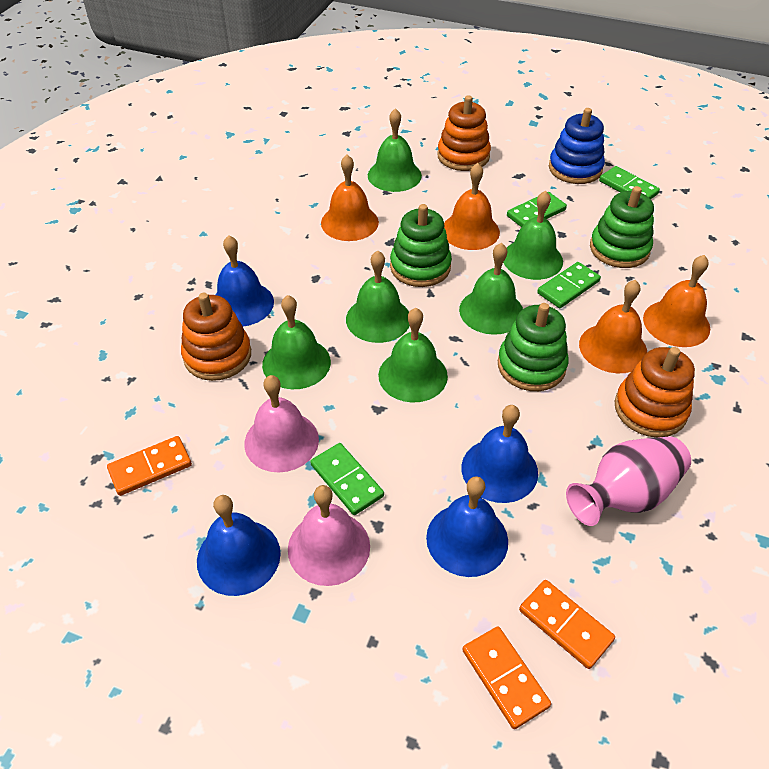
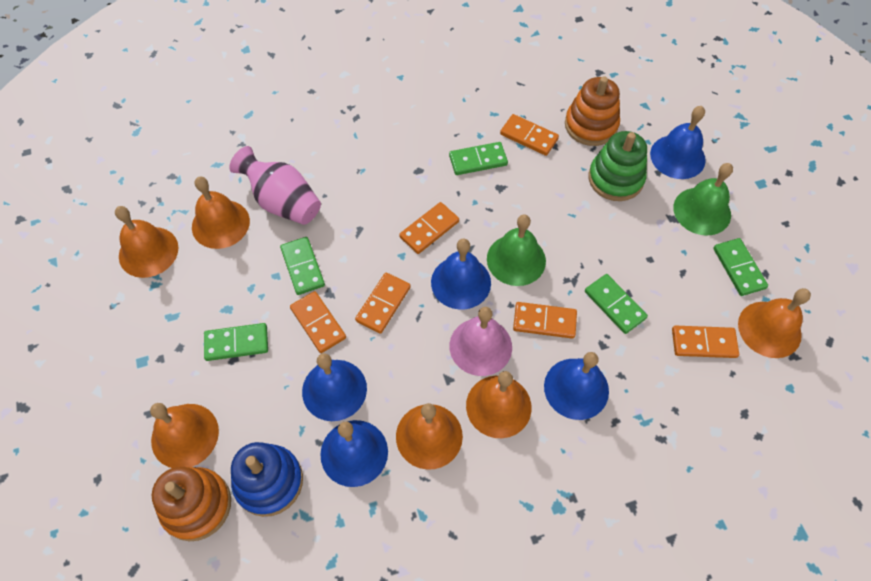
blue bell: [197,495,281,596] [215,235,274,327] [426,476,508,577] [462,405,538,503] = 4 -> [302,353,367,421] [320,420,388,487] [431,239,491,310] [544,352,609,420] [650,106,706,179] = 5
green bell: [262,295,331,389] [346,251,410,343] [368,108,422,192] [378,308,448,403] [459,243,523,335] [503,191,563,280] = 6 -> [487,215,546,286] [673,163,733,236] = 2
green domino: [310,443,384,515] [507,192,567,227] [537,262,601,308] [599,166,660,199] = 4 -> [204,323,268,361] [280,237,325,295] [449,142,508,175] [585,274,648,334] [713,238,768,296] = 5
green stacking toy: [390,204,452,287] [498,303,569,391] [590,186,654,268] = 3 -> [588,131,647,201] = 1
orange bell: [321,155,379,241] [444,163,500,250] [579,280,647,373] [643,255,710,347] = 4 -> [115,206,179,278] [150,403,219,468] [192,177,250,249] [396,403,463,470] [466,371,531,438] [738,288,811,358] = 6
orange domino: [107,436,192,496] [462,626,551,729] [519,580,615,669] = 3 -> [290,291,346,353] [355,273,411,334] [399,202,459,254] [500,114,559,156] [513,302,577,339] [672,326,739,358] = 6
orange stacking toy: [181,293,251,381] [437,95,491,171] [615,347,695,438] = 3 -> [152,467,231,541] [565,76,620,146] = 2
pink bell: [244,375,319,472] [288,485,370,586] = 2 -> [449,307,512,376] = 1

